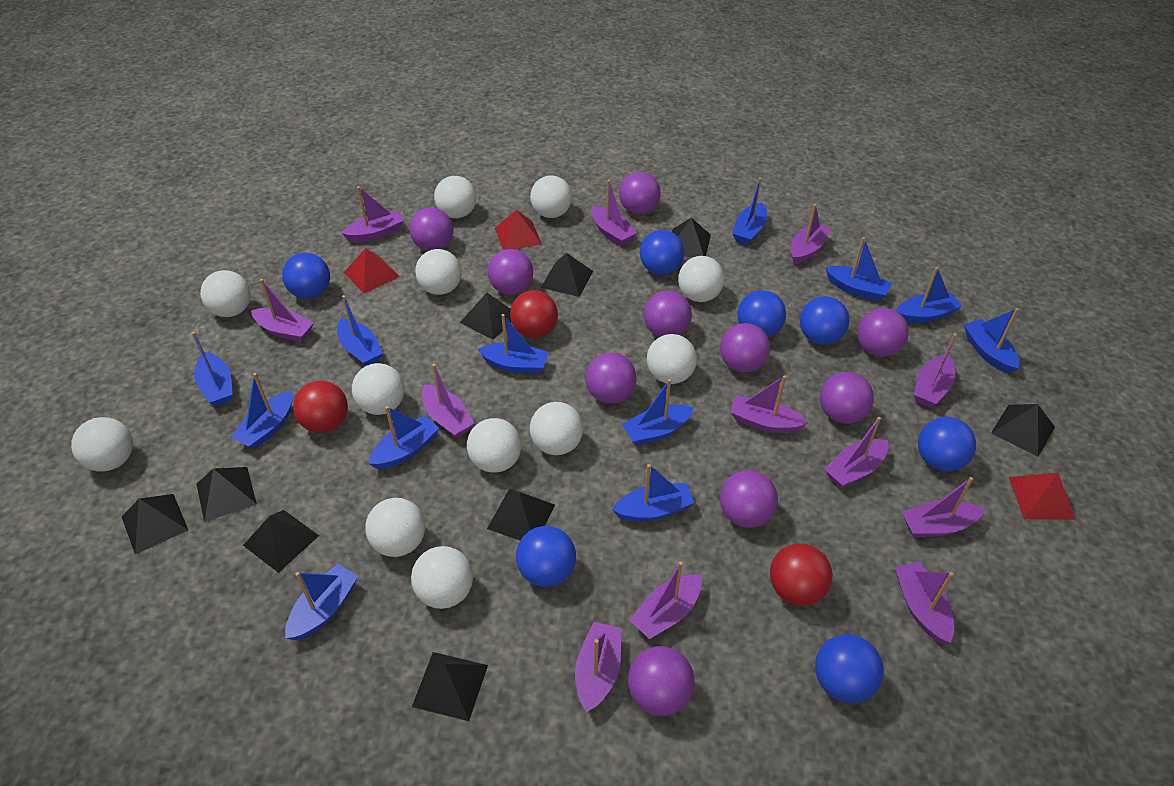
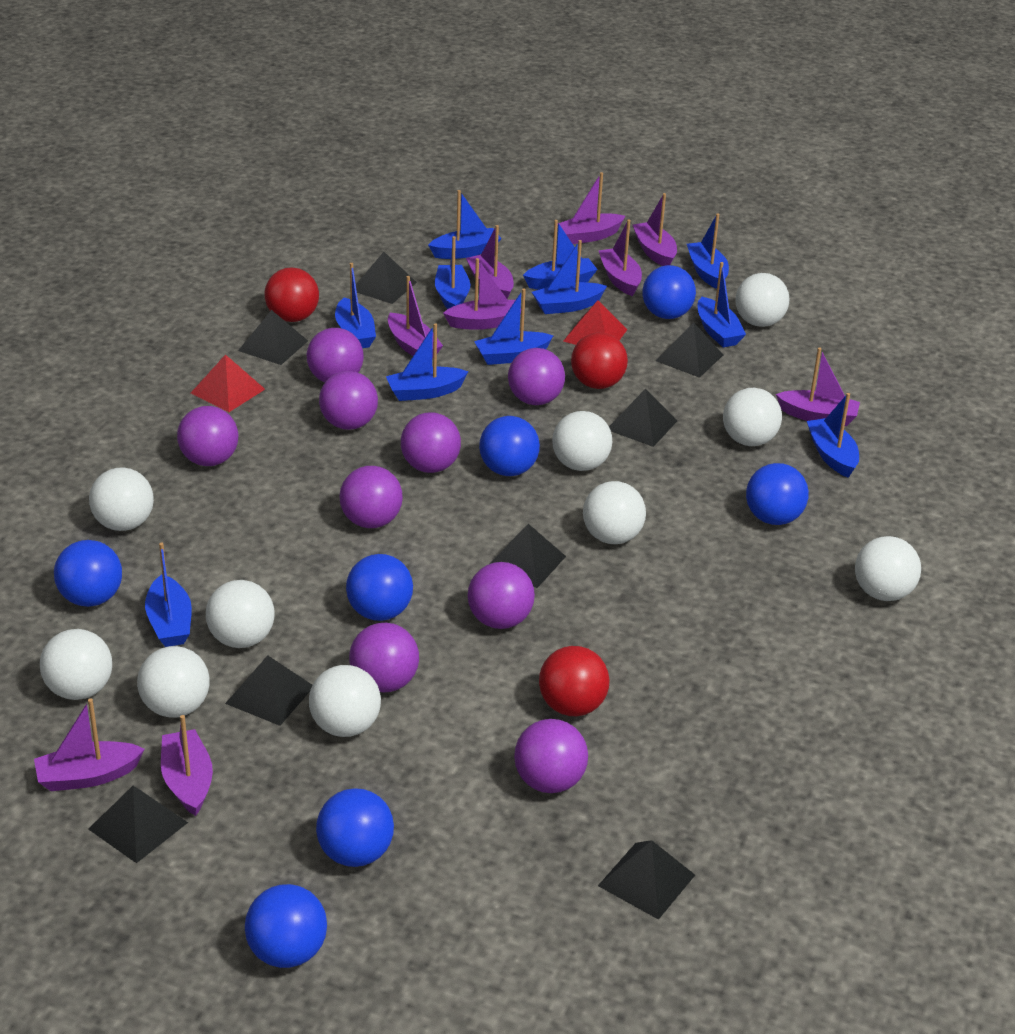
black pyramid: [122,494,188,554] [197,467,257,522] [243,510,319,573] [412,652,488,721] [460,293,512,340] [487,489,555,540] [541,253,593,297] [672,218,711,257] [991,404,1055,457] = 9 -> [88,786,188,863] [225,655,312,726] [238,310,308,365] [356,252,417,304] [490,524,566,588] [598,840,695,920] [609,389,677,447] [656,322,723,378] = 8
blue boat: [192,332,233,406] [231,373,293,449] [285,564,358,640] [337,295,383,366] [368,406,439,469] [478,314,549,374] [612,464,694,521] [622,379,694,446] [732,178,767,245] [825,237,892,301] [896,267,962,323] [964,308,1019,374] = 12 -> [145,542,192,647] [335,263,376,348] [386,323,469,401] [428,190,501,259] [435,236,471,309] [474,289,553,365] [523,220,598,289] [532,240,607,314] [687,213,729,289] [698,262,746,347] [807,393,859,478] = 11
purple ball: [409,207,453,251] [488,249,533,295] [585,353,637,404] [619,172,661,214] [628,646,694,716] [644,291,692,337] [720,323,770,373] [720,470,778,528] [820,372,874,424] [857,308,909,357] = 10 -> [177,406,238,466] [307,328,364,383] [319,371,378,430] [339,466,403,528] [349,623,419,693] [401,412,461,473] [468,562,535,629] [508,348,565,405] [514,719,588,793] = 9
purple boat: [251,279,314,342] [341,186,404,243] [422,364,474,438] [575,622,621,712] [591,180,637,246] [630,561,702,639] [730,375,807,433] [790,204,831,264] [824,417,888,488] [895,562,954,644] [902,477,985,537] [914,333,957,408] = 12 -> [34,698,145,791] [161,715,213,816] [388,276,443,358] [443,258,521,330] [466,225,514,299] [557,172,625,244] [599,220,642,296] [633,193,677,266] [776,347,860,426] = 9
red pyramid: [344,248,400,294] [495,210,542,250] [1009,473,1076,520] = 3 -> [191,354,265,412] [563,300,627,345] = 2
white ball: [71,417,133,472] [200,270,251,317] [352,363,404,415] [365,498,425,557] [411,546,473,609] [415,249,461,295] [434,176,476,218] [467,418,521,473] [530,176,572,218] [530,402,583,455] [647,334,697,384] [678,256,724,302] = 12 -> [40,629,112,700] [89,467,154,531] [137,646,210,718] [206,580,275,648] [309,665,381,737] [552,411,612,471] [583,481,646,544] [723,388,782,446] [735,273,789,327] [855,536,921,601] = 10

